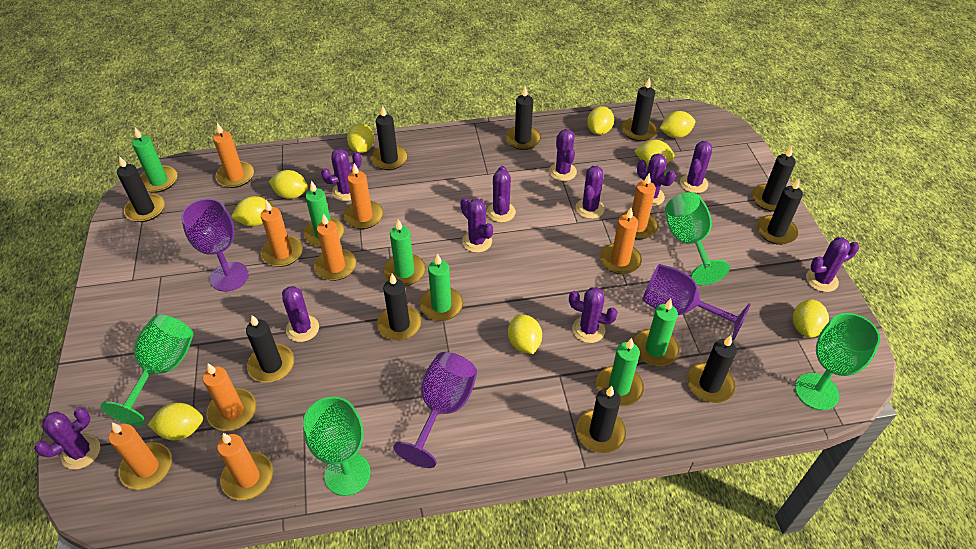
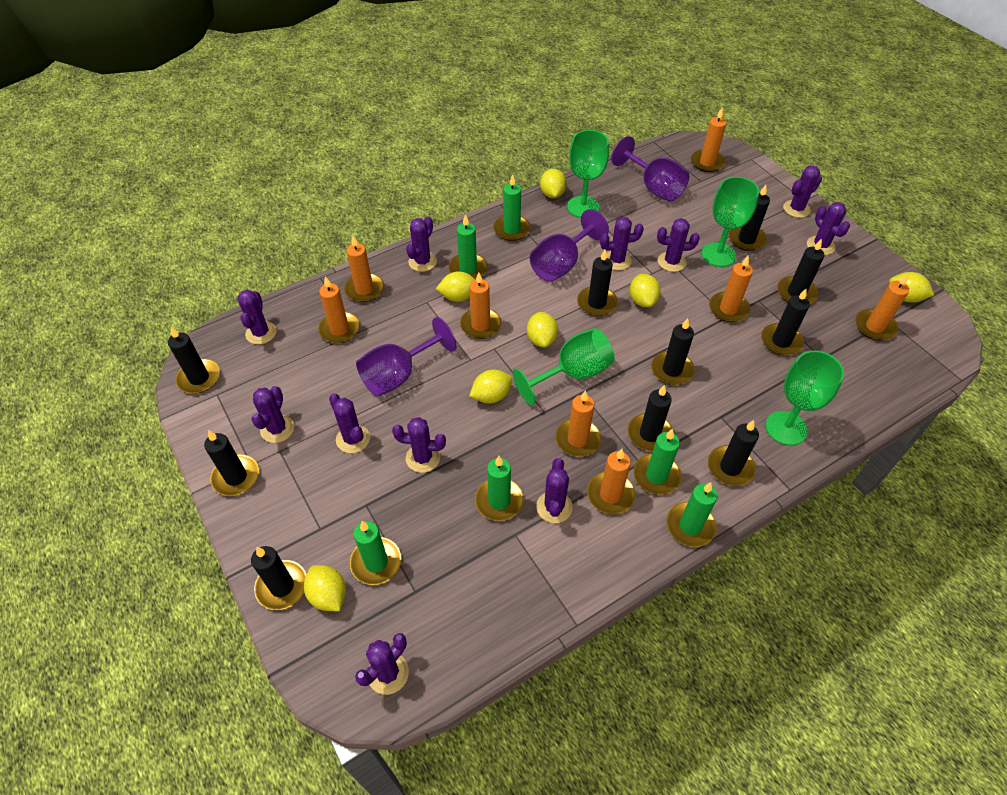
orange candle: [109,422,172,490] [203,363,256,431] [213,123,254,188] [217,433,273,500] [261,200,303,267] [314,214,356,281] [343,163,383,229] [600,208,642,274] [619,173,658,239] = 9 -> [318,276,360,343] [344,236,384,302] [460,272,501,339] [555,390,601,457] [587,449,636,514] [691,108,726,172] [709,256,753,322] [855,274,909,341] = 8
yellow lemon: [148,403,203,441] [231,196,274,226] [269,170,308,199] [347,123,375,153] [508,314,542,354] [587,106,614,135] [634,140,675,166] [660,111,695,138] [793,299,829,338] = 9 -> [304,565,346,611] [436,271,475,302] [470,369,512,403] [527,312,558,348] [540,169,567,198] [630,274,661,307] [889,272,934,303] = 7

